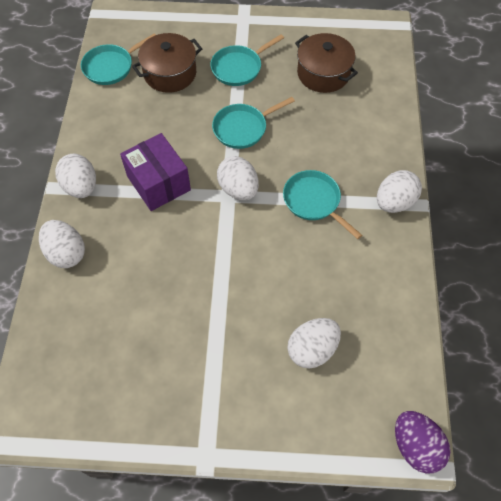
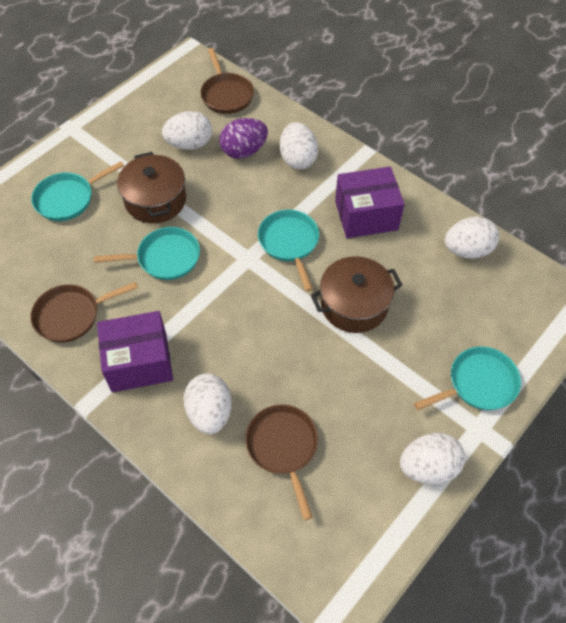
brown pan: none = 0 -> [30,282,138,343] [200,48,254,114] [245,405,318,520] = 3
purple box: [120,133,191,211] = 1 -> [97,311,173,392] [335,167,404,238] = 2

